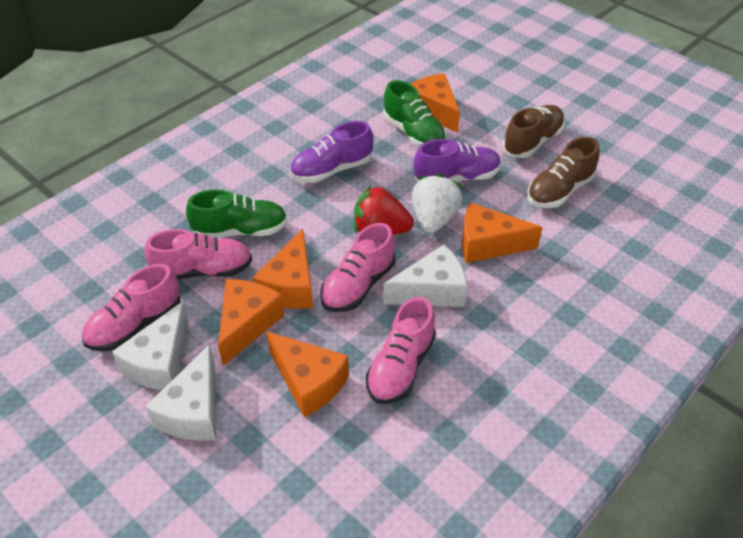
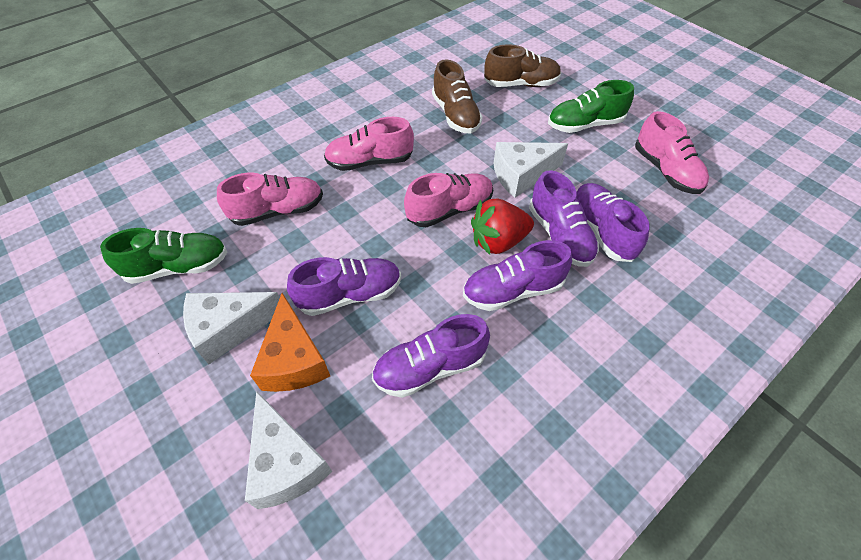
orange cheese: [218,279,284,366] [253,229,313,309] [266,331,349,417] [411,73,460,133] [462,203,543,263] = 5 -> [250,293,330,392] = 1
purple shoe: [290,121,374,183] [414,139,501,181] = 2 -> [287,257,401,316] [372,314,490,398] [463,240,572,311] [529,170,599,267] [576,183,650,262] = 5
white strawberry: [412,173,463,233] = 1 -> none = 0

